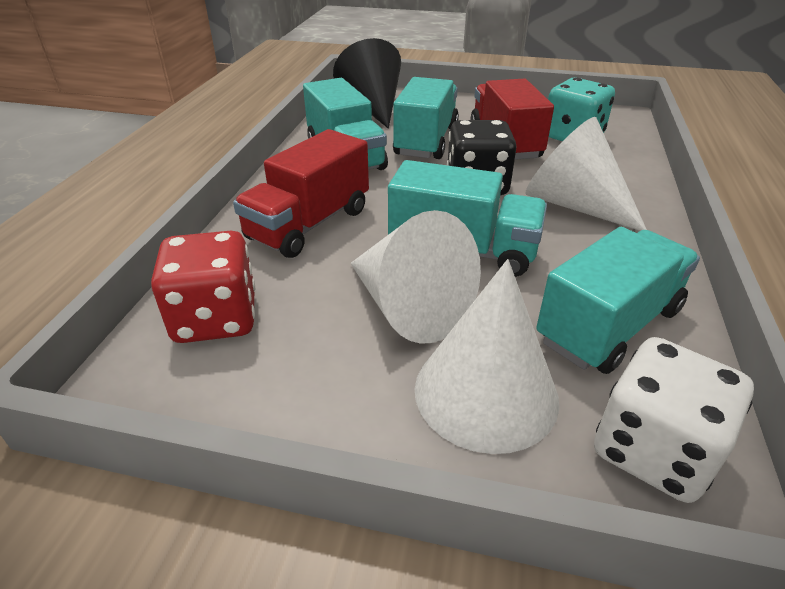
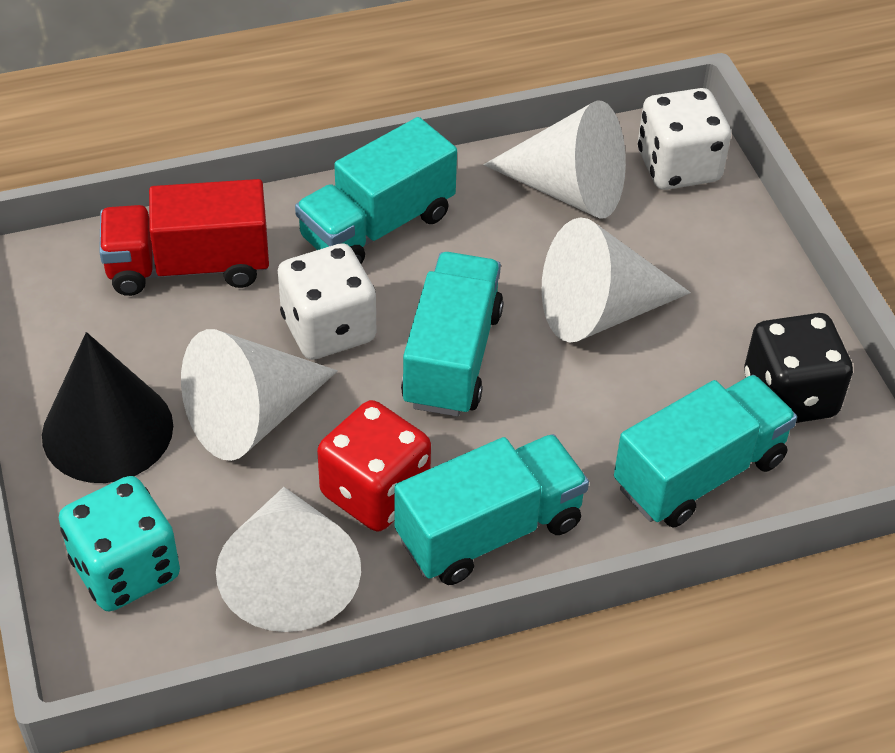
red truck: [233,129,369,258] [471,79,554,160] = 2 -> [99,179,269,296] = 1
white cone: [351,210,481,344] [415,259,559,454] [525,117,647,231] = 3 -> [181,329,338,461] [216,487,361,632] [483,101,626,219] [542,217,691,342] = 4
white dice: [594,337,754,503] = 1 -> [278,243,376,360] [638,88,731,190] = 2

